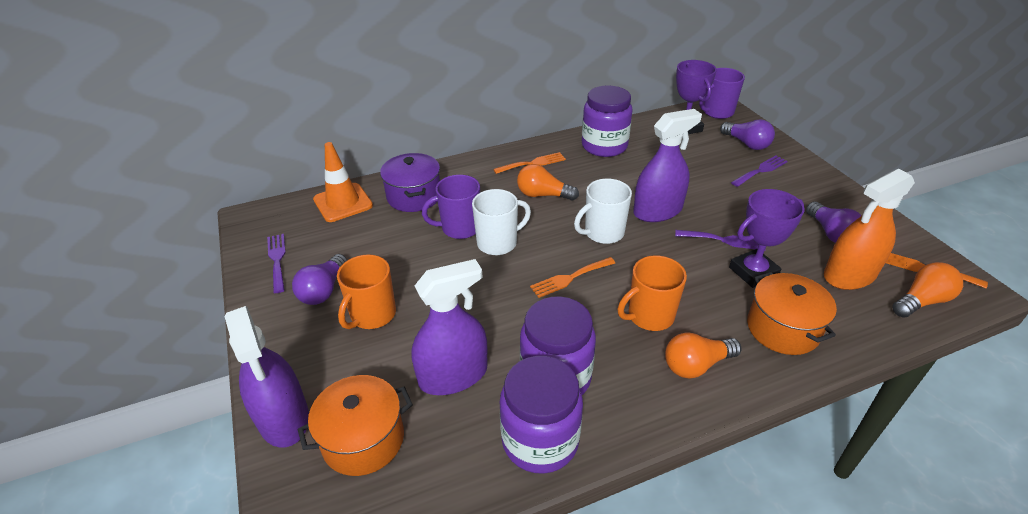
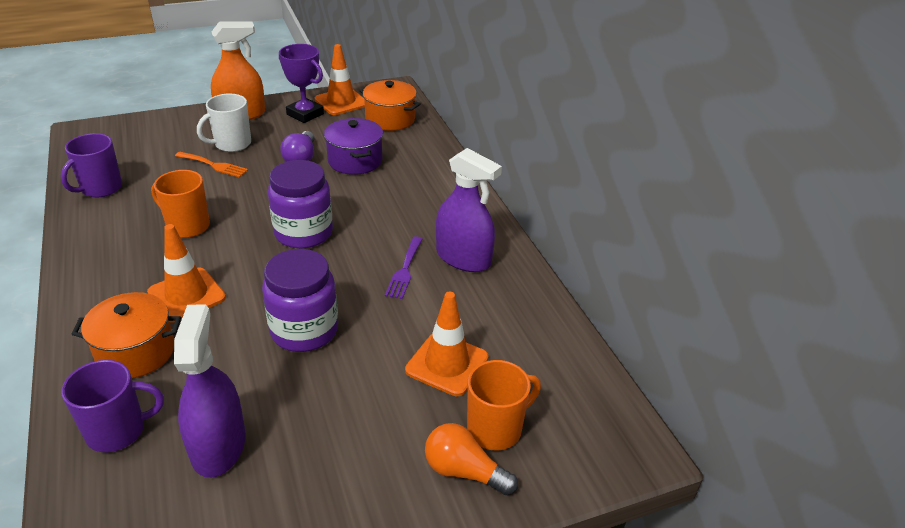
orange fork: [493,152,566,174] [530,257,615,298] [886,253,988,289] = 3 -> [175,152,248,178] = 1
orange light bulb: [517,164,579,201] [665,333,741,379] [892,262,963,318] = 3 -> [425,423,518,495] = 1
orange traffic cone: [313,142,373,222] = 1 -> [147,224,226,323] [315,44,365,115] [405,292,489,396] = 3
purple fork: [267,234,286,293] [675,230,766,250] [731,155,788,187] = 3 -> [385,236,423,299] = 1
purple jar: [500,356,583,474] [520,296,596,395] [582,85,632,157] = 3 -> [262,249,338,352] [268,160,333,249] = 2
purple light bulb: [292,254,347,305] [720,120,775,150] [806,202,862,243] = 3 -> [280,131,314,162] = 1
purple spray bottle: [225,306,309,447] [411,259,487,395] [633,109,702,222] = 3 -> [174,304,246,478] [436,148,502,272] = 2
purple trophy: [676,60,717,134] [729,189,804,288] = 2 -> [279,44,324,123] = 1
white mug: [472,189,531,255] [574,179,632,244] = 2 -> [197,94,251,152] = 1

